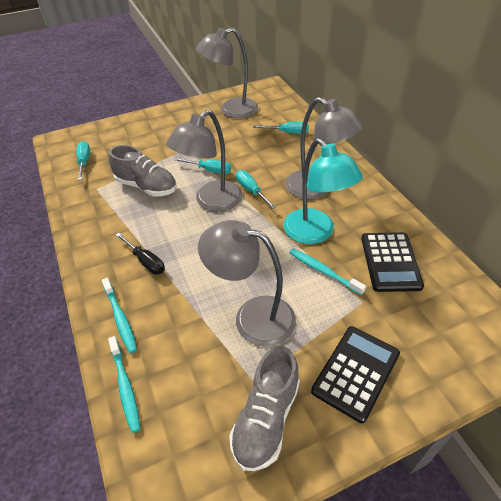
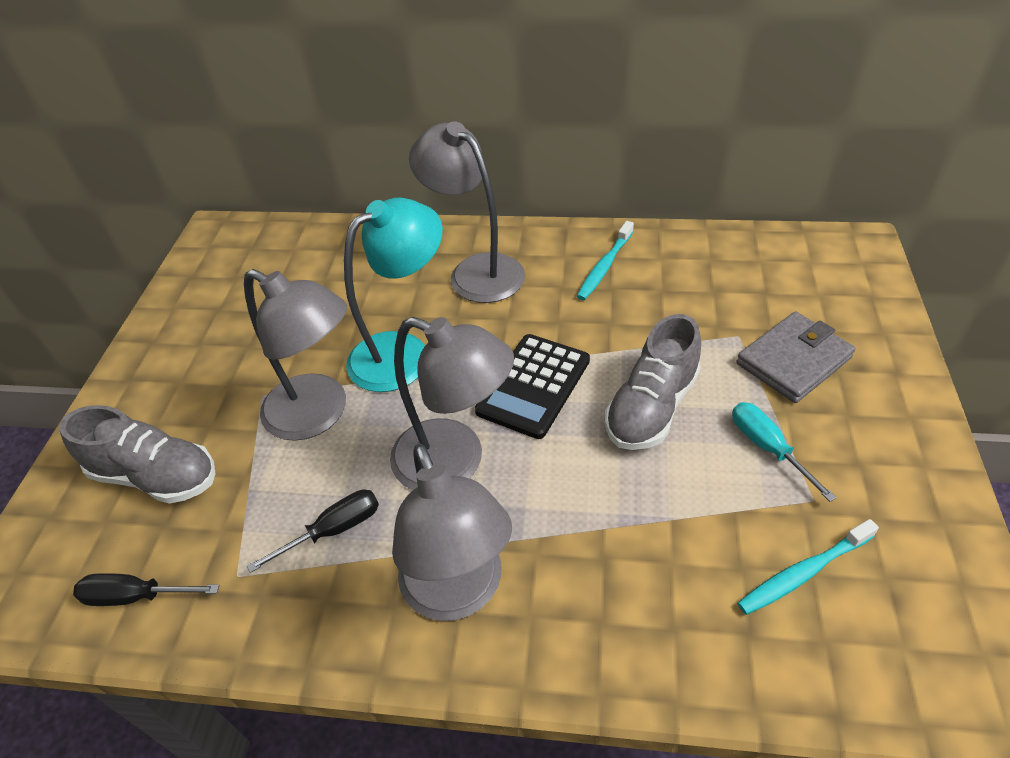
black calculator: [311,326,400,423] [361,232,424,292] = 2 -> [475,334,590,439] = 1
black screwdriver: [116,233,165,275] = 1 -> [73,573,219,606] [247,489,379,573] = 2
grey wallet: none = 0 -> [736,312,855,403] = 1
turquoise screwdriver: [77,141,90,180] [174,158,231,174] [236,170,276,209] [253,122,309,134] = 4 -> [732,402,837,502] = 1
turquoise toothbrush: [102,278,137,353] [108,336,141,433] [289,249,366,295] = 3 -> [577,221,634,300] [737,519,879,615] = 2

